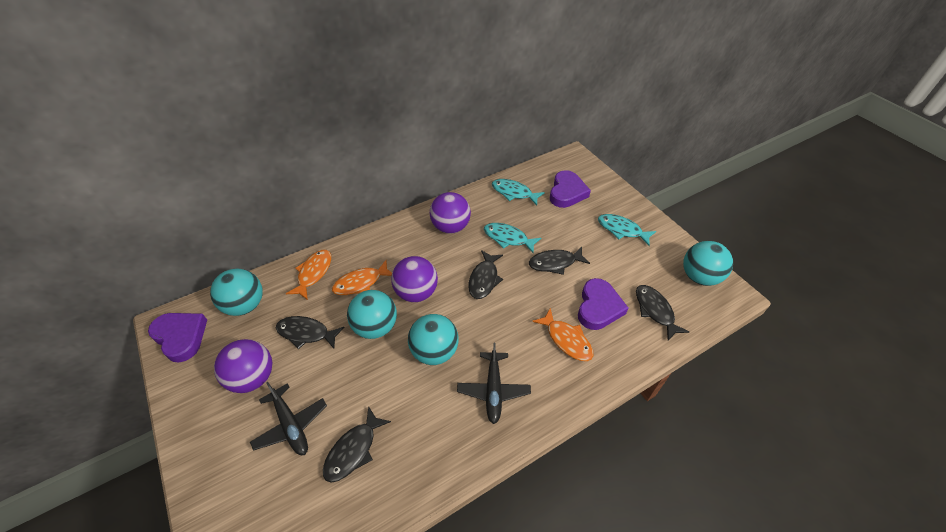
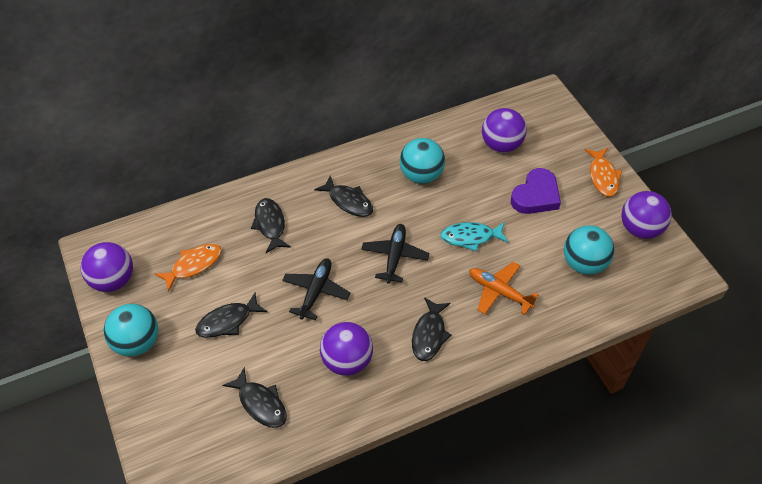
orange fish: [286,250,331,300] [332,260,392,295] [532,308,593,361] = 3 -> [155,244,221,292] [585,148,622,197] = 2
orange plane: none = 0 -> [469,262,539,315] = 1
purple ball: [214,339,272,393] [391,256,438,302] [430,192,471,234] = 3 -> [80,242,133,292] [320,322,373,376] [482,108,527,153] [621,191,672,239] = 4
purple heart: [148,313,207,363] [550,170,591,208] [578,278,629,330] = 3 -> [511,168,561,214] = 1
turquoise ball: [210,269,263,316] [347,290,397,339] [408,314,459,365] [683,241,733,286] = 4 -> [104,304,158,357] [399,138,445,184] [564,225,615,275] = 3
turquoise fish: [484,223,541,253] [492,179,545,205] [598,214,656,246] = 3 -> [440,222,509,251] = 1

